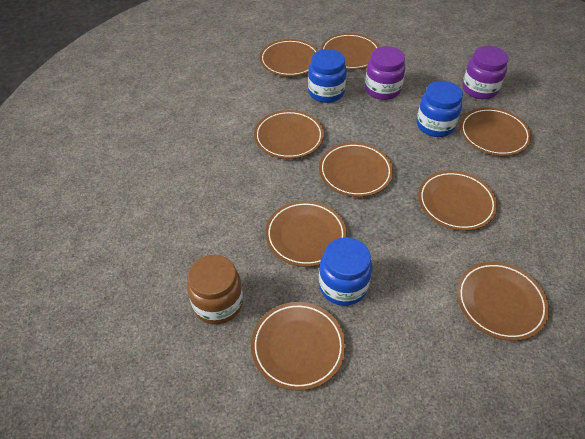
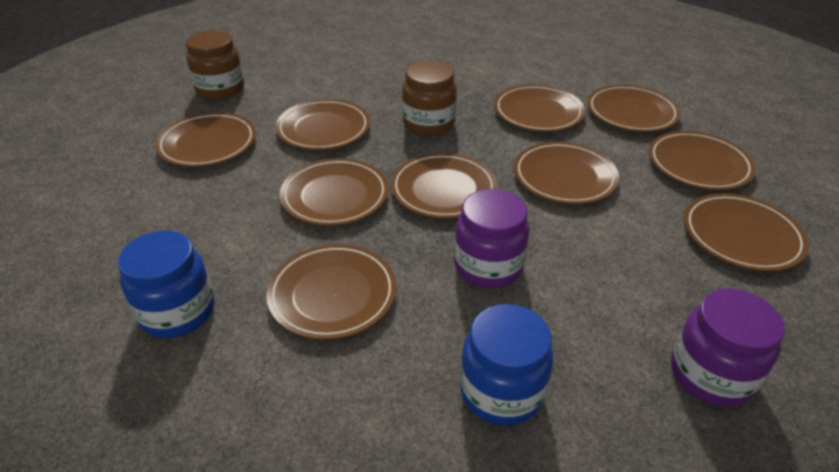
blue jar: [308,49,347,103] [319,237,372,306] [417,81,463,137] = 3 -> [118,230,215,338] [460,304,553,426] = 2
brown jar: [187,255,243,324] = 1 -> [186,31,244,100] [402,61,457,136] = 2
brown plate: [251,302,346,391] [254,110,324,159] [260,39,318,76] [265,201,347,267] [319,142,393,197] [321,33,380,70] [418,171,498,231] [457,262,549,341] [460,107,532,156] = 9 -> [155,112,256,167] [266,244,396,340] [276,99,370,150] [280,158,388,226] [391,153,497,219] [494,84,585,132] [514,142,619,204] [587,85,680,132] [649,131,756,190] [684,193,809,271] = 10

